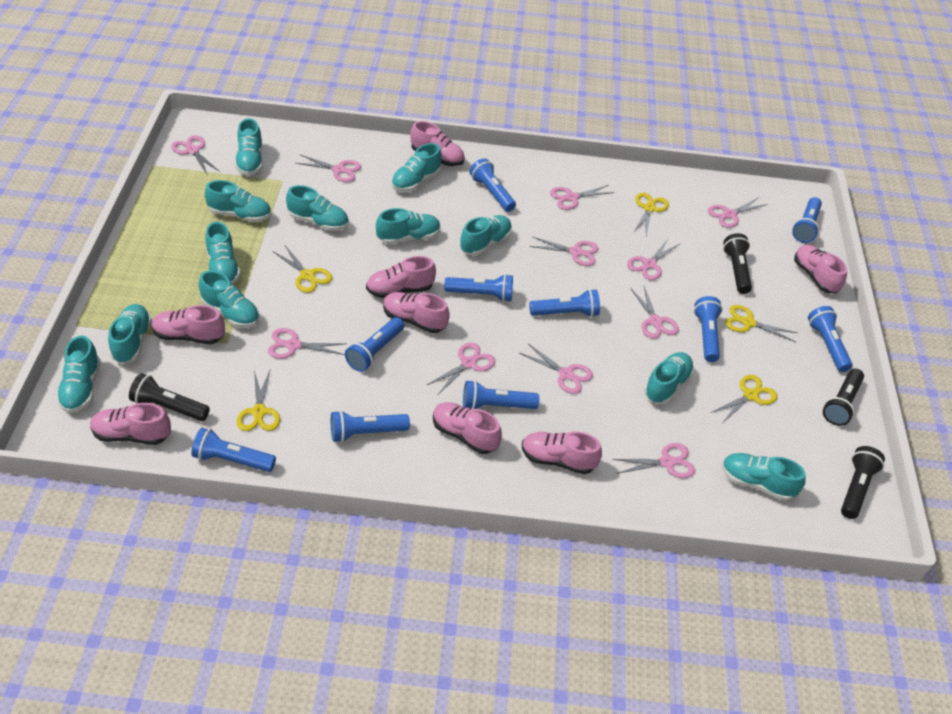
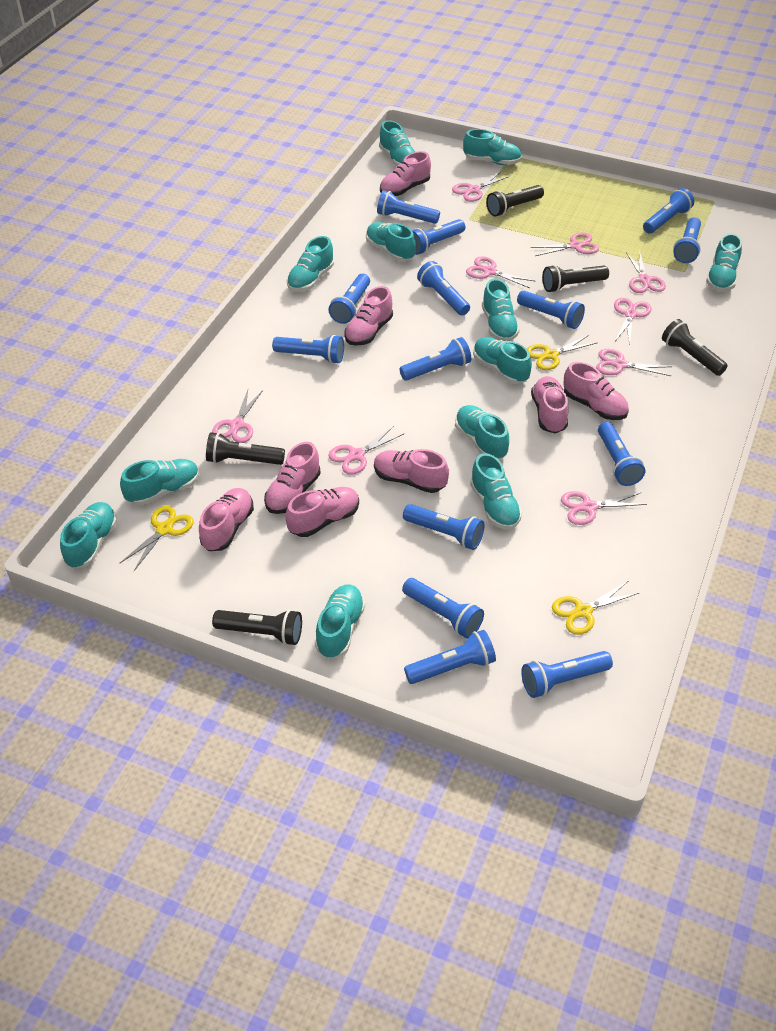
black flashlight: [129,373,210,421] [723,233,752,294] [823,369,864,426] [841,446,885,519] = 4 -> [206,432,285,465] [212,609,302,646] [486,185,544,216] [542,265,609,292] [662,319,728,376] = 5
blue flashlight: [191,428,276,472] [331,410,410,442] [345,317,404,372] [444,274,513,302] [463,380,539,409] [470,158,516,212] [529,289,600,317] [694,296,723,362] [792,197,822,243] [808,306,853,372] = 10 -> [272,335,344,364] [328,274,370,324] [377,190,440,224] [399,337,471,381] [402,578,484,638] [403,504,484,550] [404,630,496,684] [412,219,465,255] [417,261,470,316] [517,291,585,329] [521,651,613,698] [598,422,645,486] [643,188,694,234] [673,217,701,263] = 14
pink scissors: [171,135,220,174] [268,328,347,359] [295,155,361,182] [427,342,495,394] [520,344,593,394] [529,237,599,266] [550,185,615,210] [612,443,695,478] [627,239,680,280] [630,286,679,339] [708,198,768,228] = 11 -> [212,390,263,443] [328,426,404,475] [452,172,510,202] [466,256,534,288] [531,232,599,256] [561,491,647,525] [596,349,672,376] [614,298,651,345] [626,250,666,293] = 9
yellow scissors: [237,370,280,431] [274,246,332,293] [633,193,669,236] [710,375,777,422] [725,305,798,342] = 5 -> [120,506,194,571] [527,335,598,370] [552,581,639,635] = 3

